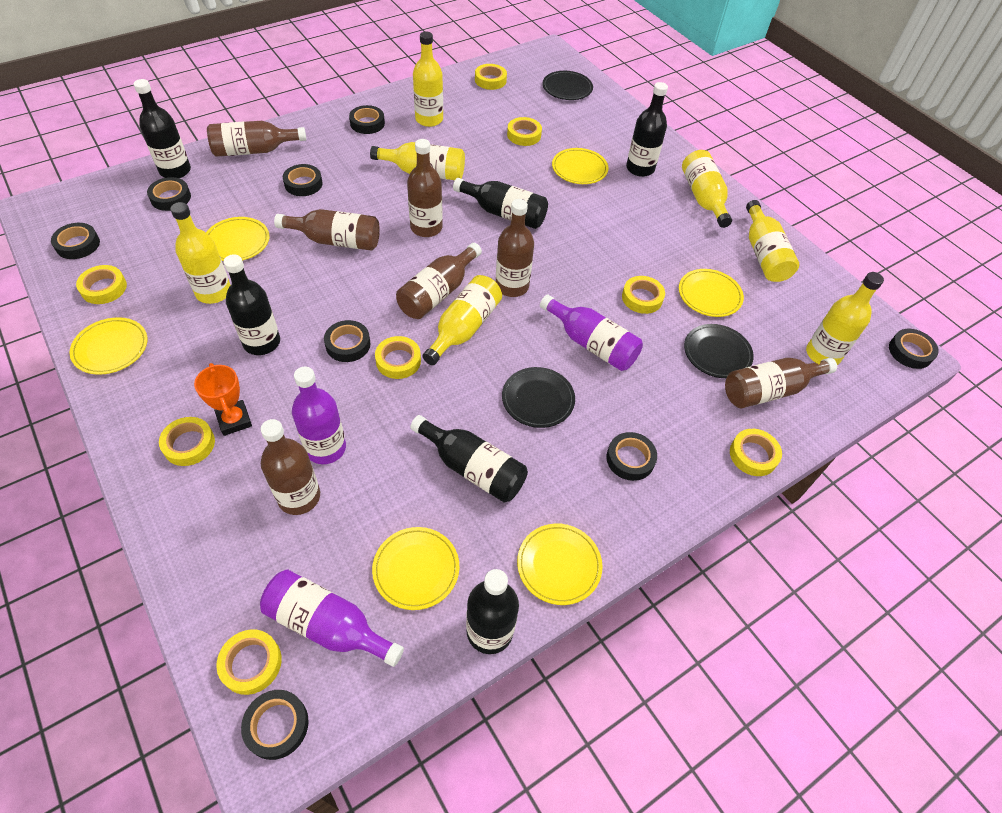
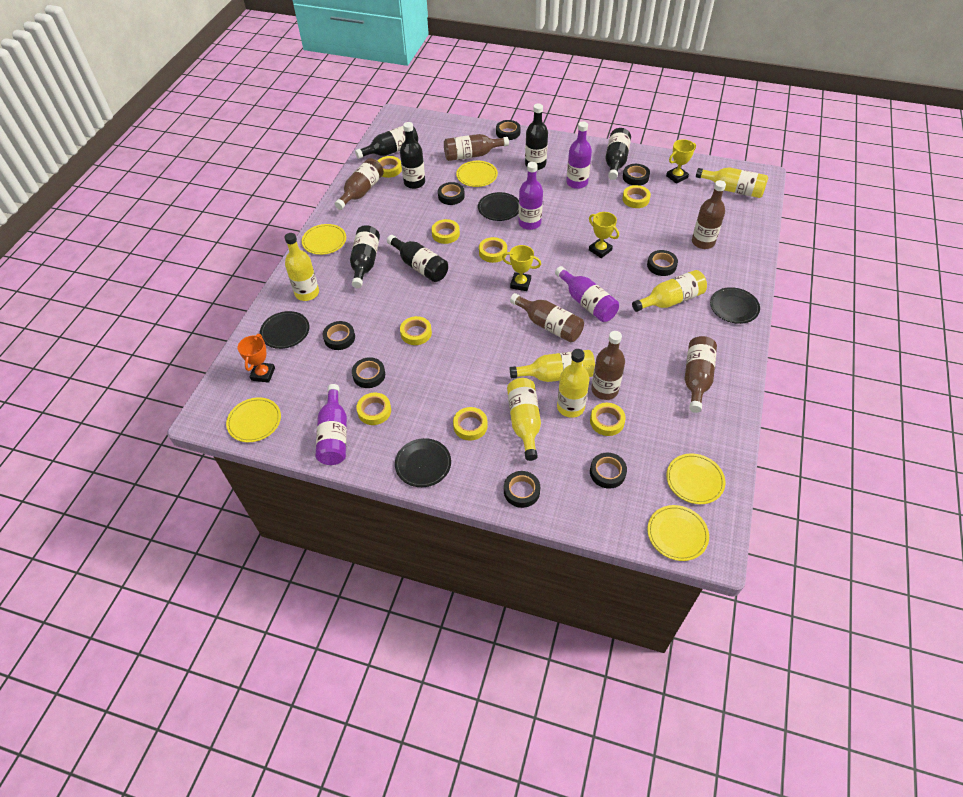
black plate: [502,367,575,428] [543,71,593,100] [684,324,754,378] = 3 -> [260,311,310,349] [395,438,451,487] [478,192,519,221] [710,287,760,324] = 4
brown bottle: [207,121,306,157] [261,419,320,515] [274,209,380,251] [396,243,482,319] [407,139,443,237] [496,199,534,297] [725,358,837,408] = 7 -> [335,158,384,210] [444,134,509,161] [510,293,584,342] [591,331,625,400] [685,336,717,413] [692,180,726,249] = 6
purple bottle: [260,570,404,667] [292,367,346,464] [540,295,643,371] = 3 -> [315,384,347,465] [518,162,543,230] [555,266,619,322] [566,121,592,189] = 4
yellow bottle: [170,202,231,304] [370,142,465,180] [413,32,443,127] [422,275,502,365] [682,150,732,228] [746,200,799,282] [806,272,884,365] = 7 -> [285,233,319,301] [507,378,541,461] [510,350,595,382] [557,349,590,418] [632,270,707,312] [696,167,768,198] = 6
yellow plate: [69,317,147,375] [206,217,269,261] [372,527,459,610] [517,524,603,605] [552,148,608,184] [679,269,744,317] = 6 -> [226,397,281,442] [302,224,346,255] [456,161,498,187] [647,505,709,561] [666,453,725,504] = 5
yellow trophy: none = 0 -> [502,245,541,291] [589,212,619,258] [666,139,696,184] = 3

